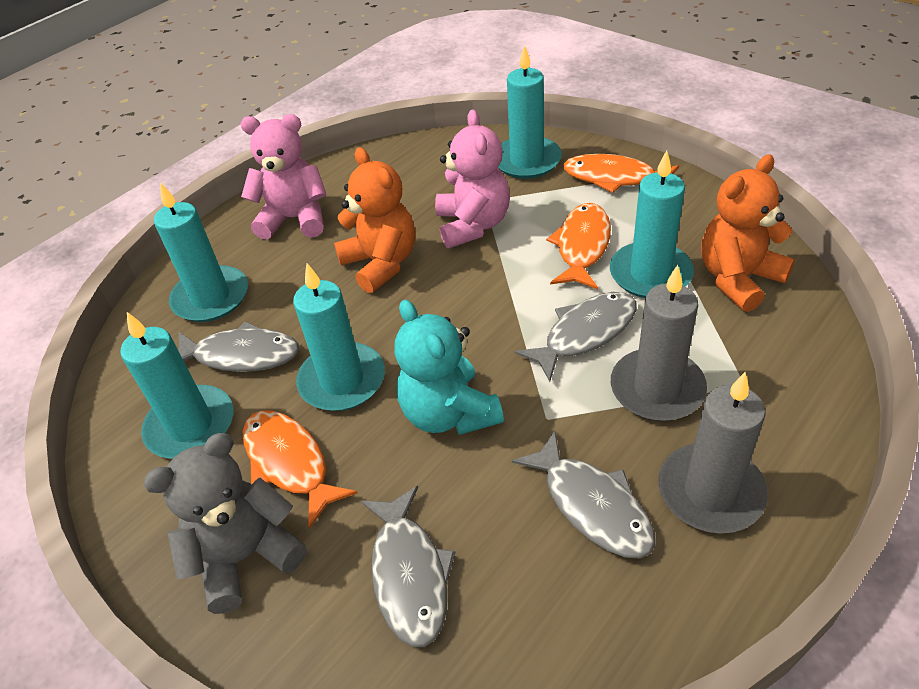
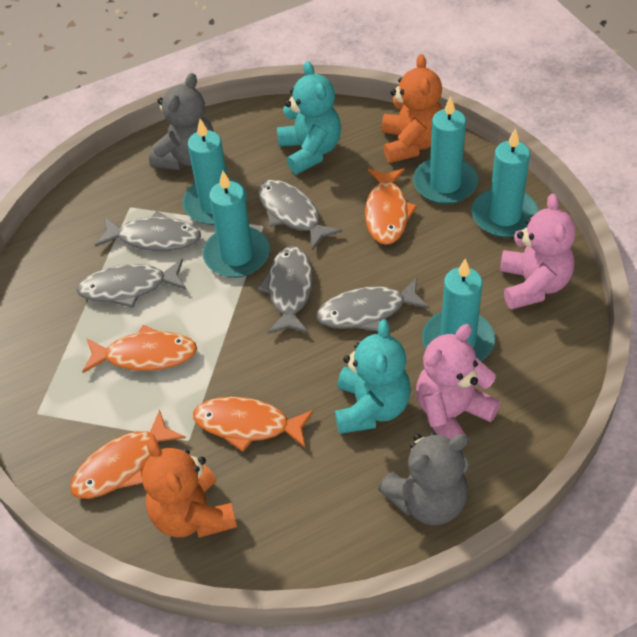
grey candle: [611,265,707,421] [658,372,768,533] = 2 -> none = 0
grey fish: [178,321,299,372] [361,486,456,647] [512,430,655,559] [515,292,637,382] = 4 -> [77,259,187,308] [95,211,201,251] [258,180,342,251] [258,246,313,334] [316,277,430,331] = 5
grey teddy bear: [143,433,307,614] = 1 -> [149,73,214,170] [378,432,469,525] = 2
orange fish: [242,410,358,528] [546,203,611,289] [563,154,679,193] = 3 -> [70,409,186,499] [82,325,197,373] [193,397,314,452] [365,168,417,245] = 4
turquoise teddy bear: [395,300,504,435] = 1 -> [277,61,341,174] [335,319,411,434] = 2

